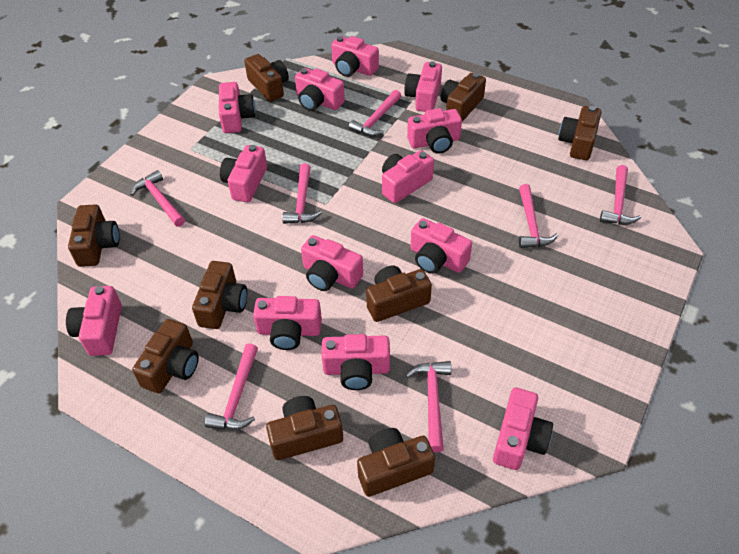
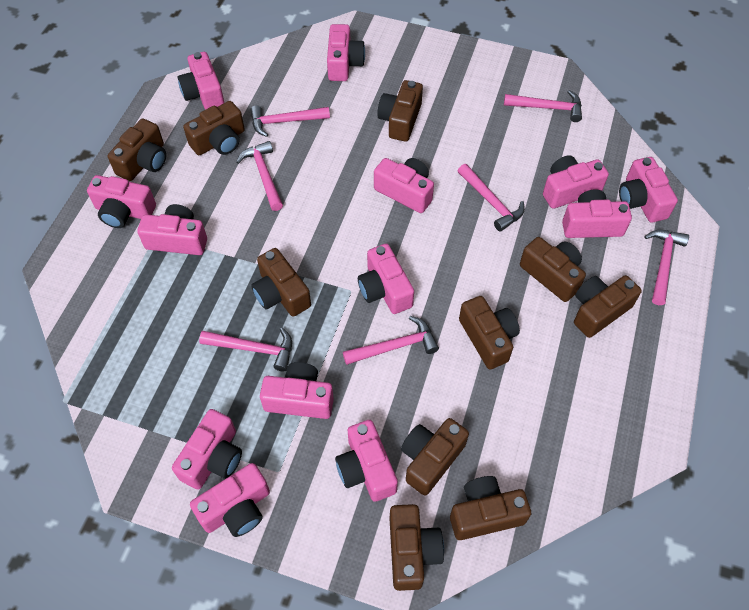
brown camera: [68,204,120,267] [132,319,199,393] [192,261,247,329] [244,54,289,102] [266,396,343,460] [357,428,435,497] [366,265,432,322] [441,73,486,122] [558,106,602,160] = 9 -> [107,118,166,181] [183,101,245,155] [251,248,311,317] [377,80,423,142] [390,504,444,591] [401,418,469,496] [450,476,531,540] [459,296,520,369] [520,237,586,302] [574,275,642,338] = 10

